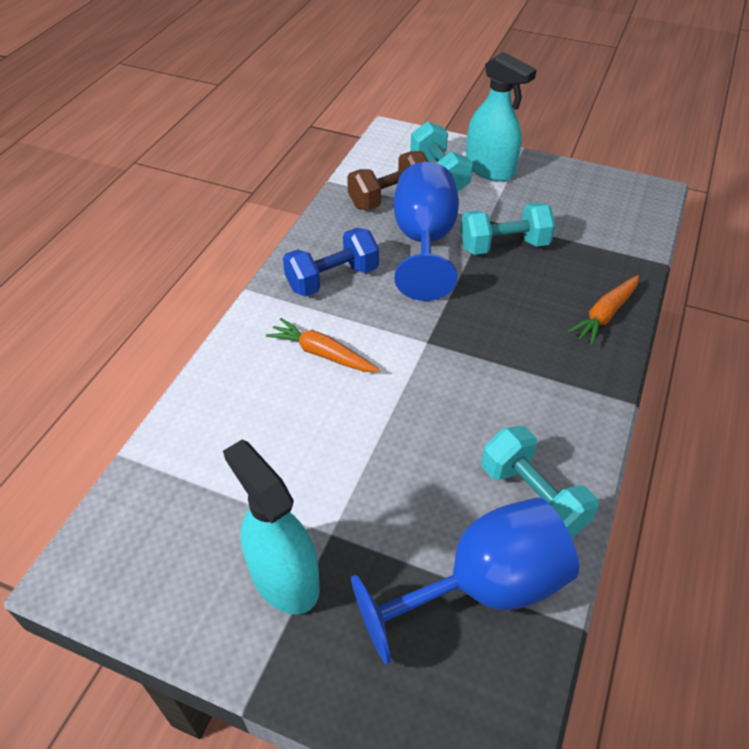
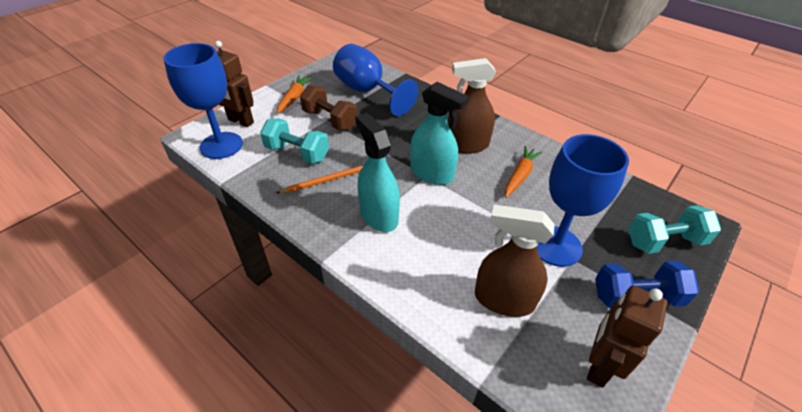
blue goblet: [351,497,579,665] [394,162,459,301] = 2 -> [164,43,243,159] [333,44,418,116] [537,134,629,267] = 3
brown robot: none = 0 -> [215,41,254,127] [587,286,668,388] = 2
brown spray bottle: none = 0 -> [447,58,496,154] [475,205,555,317] = 2
orange pencil: none = 0 -> [277,165,364,193] = 1
turquoise dumbbell: [410,121,473,192] [461,203,555,255] [482,426,599,538] = 3 -> [260,118,329,164] [628,205,721,254] = 2

